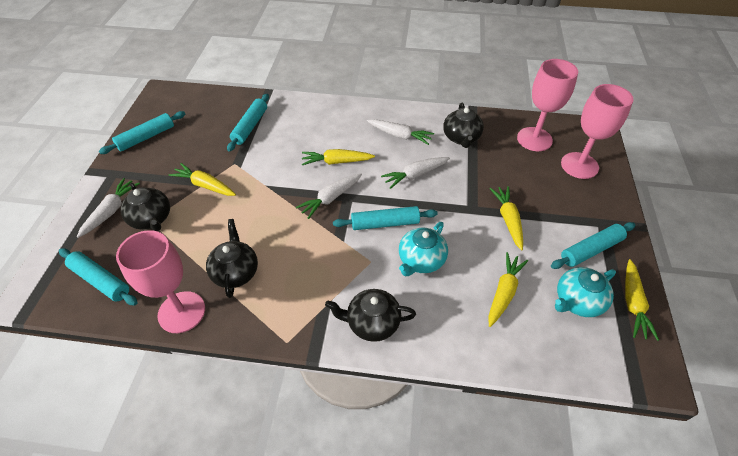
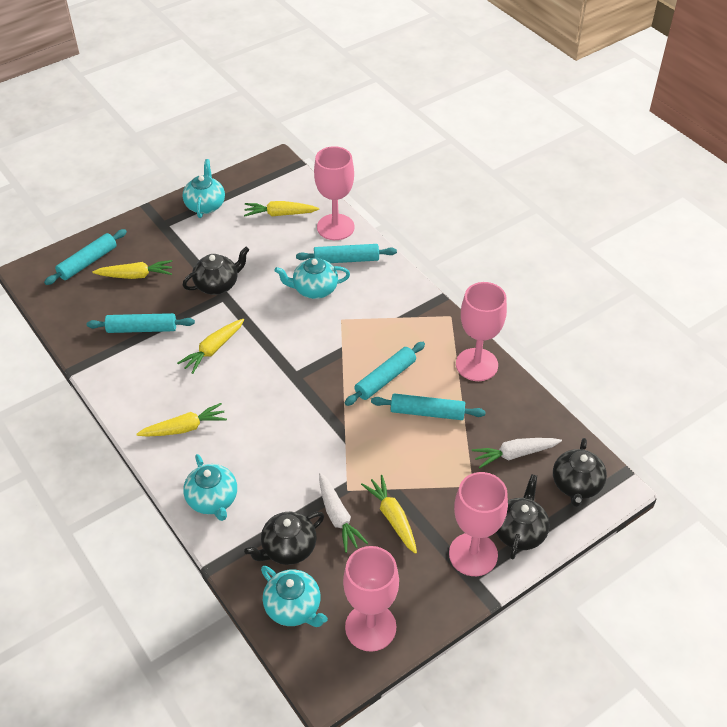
pink goblet: [116,230,205,333] [517,59,578,151] [561,84,633,179] = 3 -> [314,146,355,240] [343,546,399,652] [449,472,508,576] [456,282,507,381] = 4
turquoise teapot: [399,222,448,277] [555,267,616,317] = 2 -> [183,159,225,218] [183,454,237,521] [261,566,328,627] [274,258,350,299] = 4
white carrot: [77,178,140,238] [296,173,362,219] [367,119,434,145] [381,157,450,189] = 4 -> [319,473,368,553] [472,438,562,469] = 2

